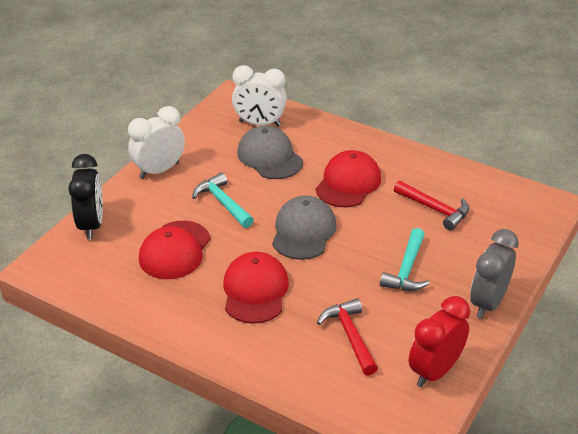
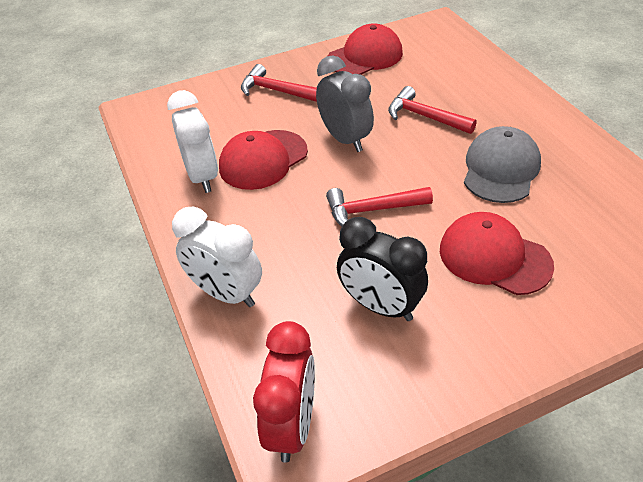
grey cap: [237,126,303,179] [272,196,336,260] = 2 -> [464,126,541,203] = 1
red hammer: [317,298,378,376] [394,181,469,230] = 2 -> [241,64,317,102] [326,187,433,227] [388,86,477,134] = 3
turquoise hammer: [192,172,254,228] [380,228,430,291] = 2 -> none = 0

